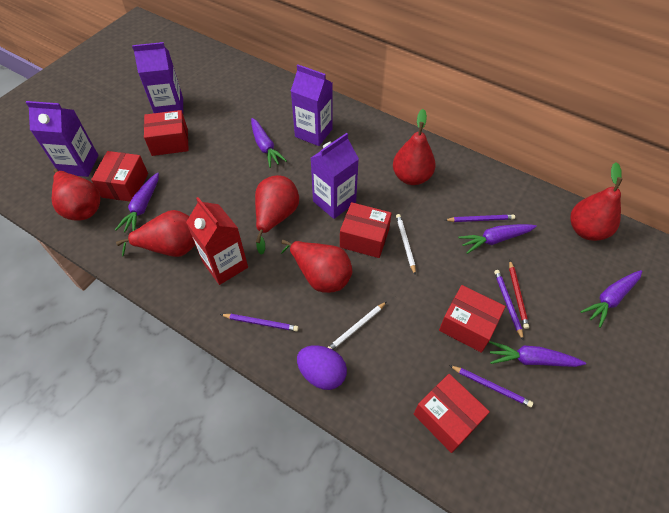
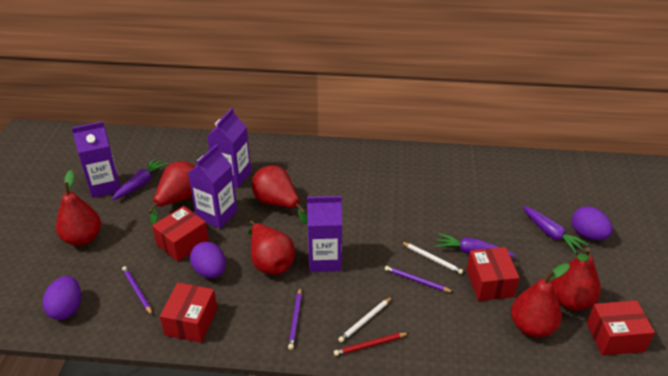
purple carrot: [115,173,159,232] [251,118,287,168] [458,224,537,254] [489,341,586,367] [581,270,642,328] = 5 -> [112,158,168,200] [436,233,515,257] [523,206,588,254] = 3
purple egg: [297,345,347,390] = 1 -> [42,276,81,320] [190,242,226,278] [571,206,613,240] = 3
purple pencil: [220,314,299,332] [445,215,515,222] [449,365,533,407] [494,270,524,341] = 4 -> [122,266,152,315] [288,287,302,350] [385,266,453,292] = 3
red box: [91,151,148,202] [144,110,189,156] [340,202,392,258] [414,374,490,453] [439,285,506,353] = 5 -> [152,206,209,262] [160,283,217,343] [467,247,520,301] [587,300,655,356] = 4
red carton: [186,197,248,285] = 1 -> none = 0

